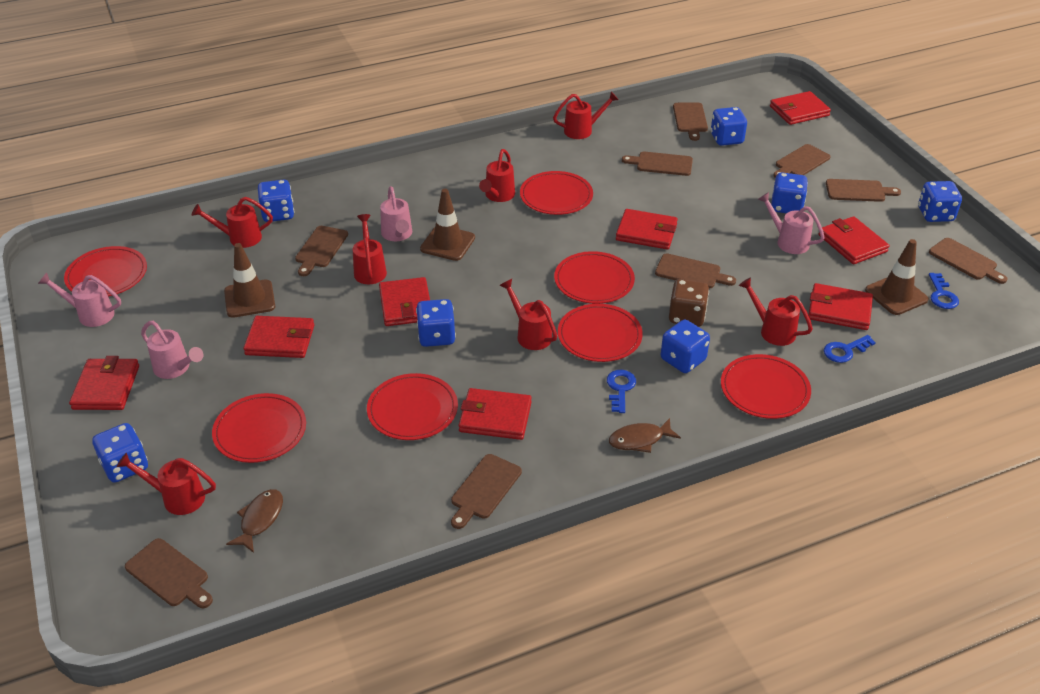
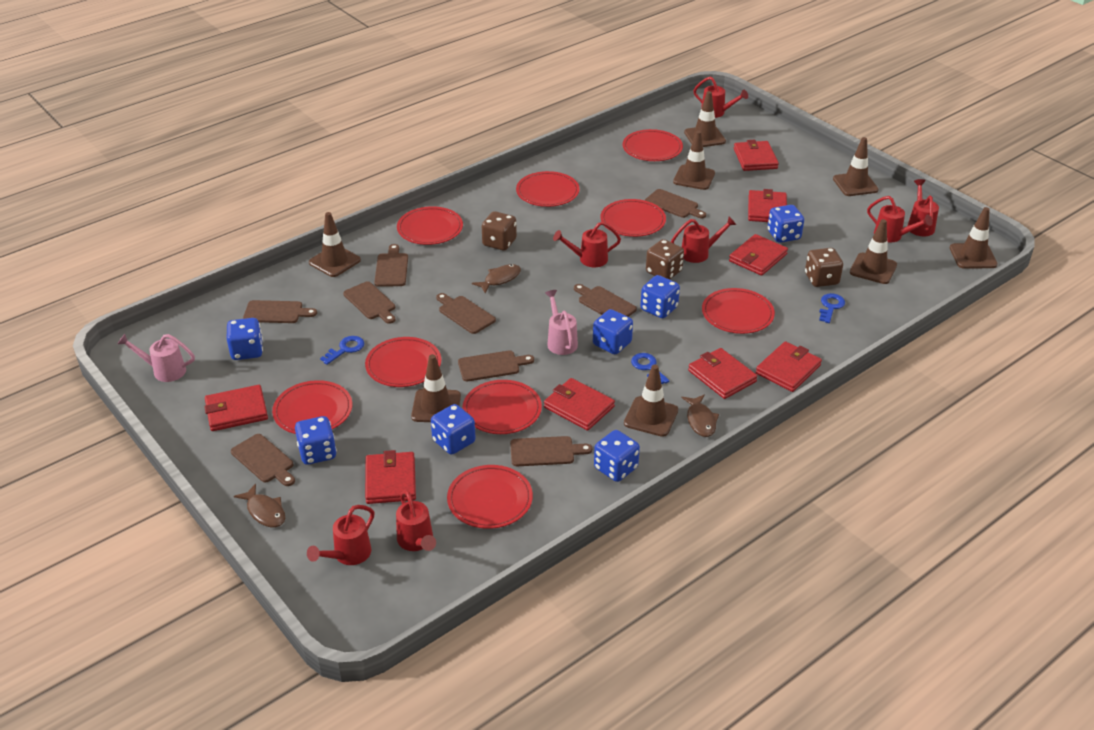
brown dice: [669,279,709,327] = 1 -> [482,211,517,250] [646,239,684,280] [805,248,843,287] = 3
brown fish: [226,489,283,553] [609,418,681,453] = 2 -> [234,483,285,527] [472,264,521,293] [682,395,719,437] = 3
brown traffic cone: [224,243,275,318] [420,189,475,261] [865,239,929,315] = 3 -> [309,212,361,277] [411,354,461,422] [624,365,678,437] [673,131,715,190] [684,91,726,147] [833,137,879,196] [850,219,897,284] [950,207,998,269] = 8
pink watering can: [38,272,121,327] [141,321,203,379] [380,186,412,241] [758,192,825,254] = 4 -> [117,334,195,382] [545,290,578,355] = 2
red plate: [64,246,147,296] [212,393,306,463] [367,373,458,440] [520,171,593,215] [554,251,635,304] [558,304,643,362] [721,354,811,419] = 7 -> [272,380,352,434] [365,337,441,387] [397,206,463,245] [447,465,533,529] [463,380,542,434] [516,171,580,207] [601,199,666,237] [623,129,683,161] [702,288,775,334] = 9

